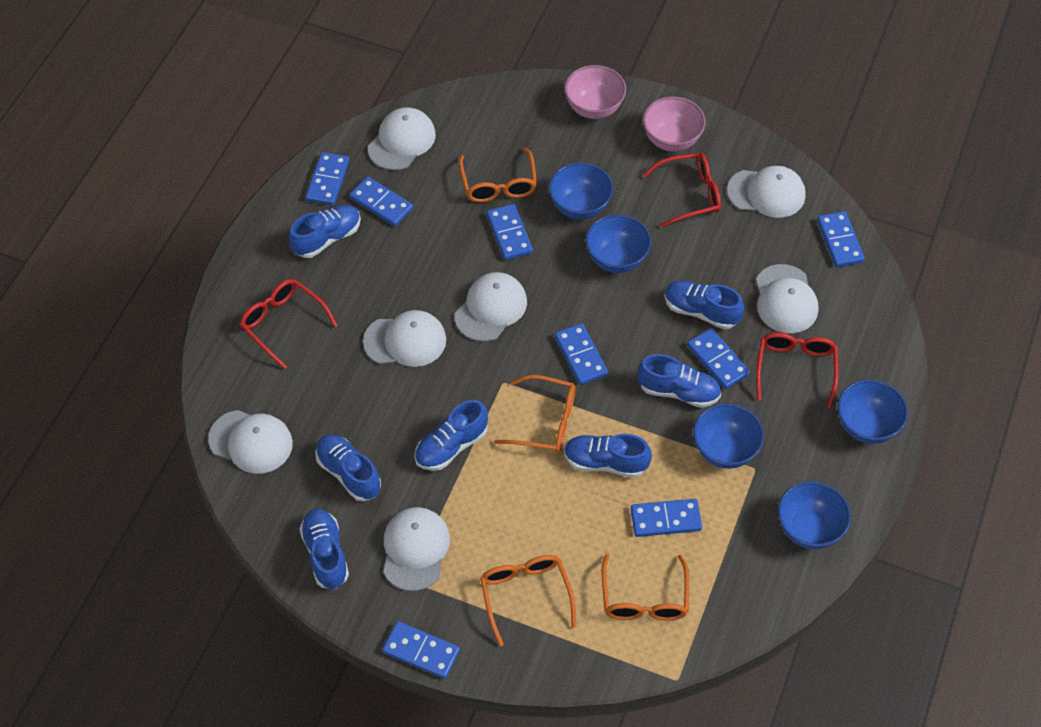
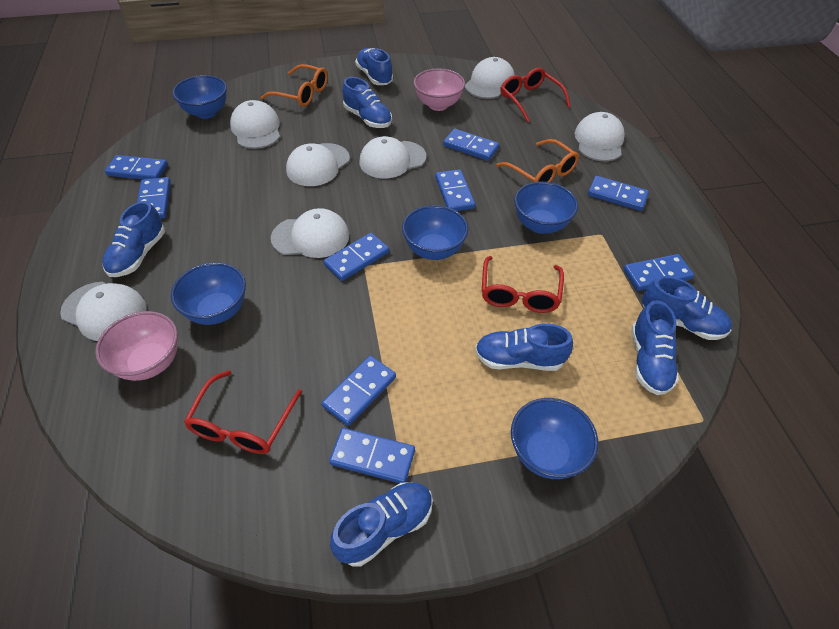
blue domino: [306,152,350,206] [349,177,413,226] [382,621,460,679] [487,204,533,260] [555,323,608,385] [631,499,702,537] [687,328,750,389] [817,211,865,267] = 8 -> [105,155,168,179] [137,177,171,218] [322,356,396,426] [323,233,389,281] [329,428,415,483] [435,169,475,211] [443,129,499,161] [588,176,649,211] [623,254,694,291] = 9
orange glasses: [459,148,537,202] [480,555,576,646] [494,375,576,453] [601,554,689,620] = 4 -> [261,64,328,107] [496,139,579,182] = 2

